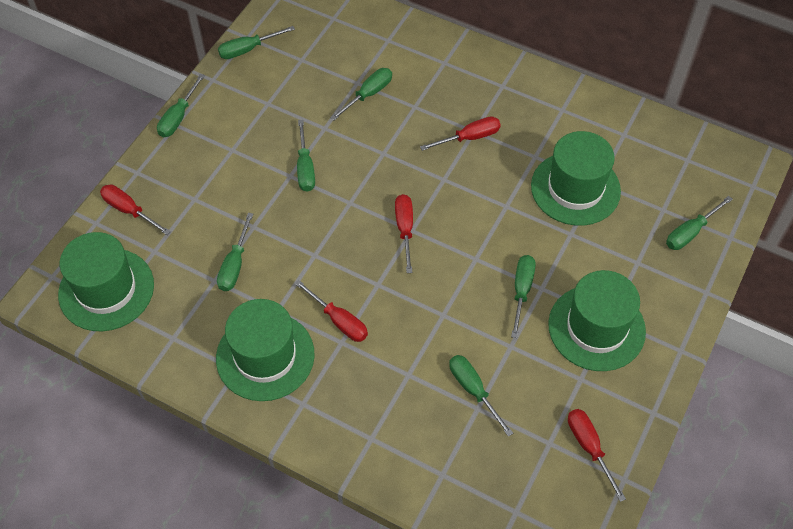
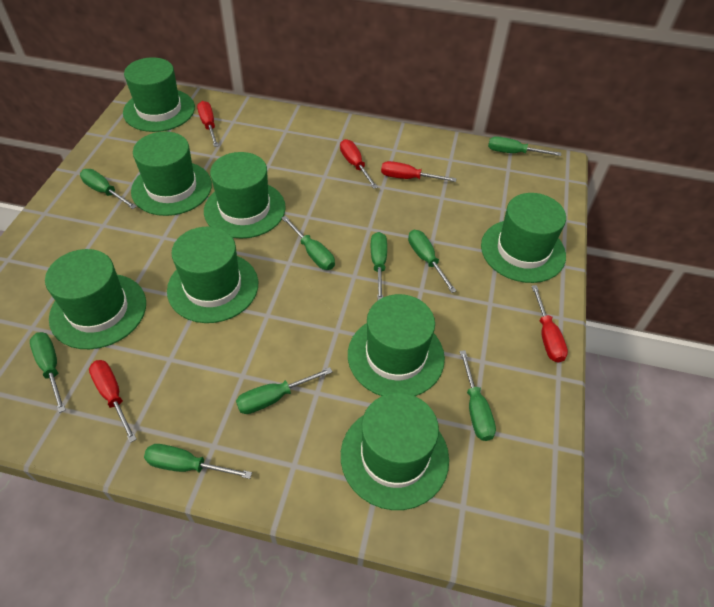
green hat: [58,232,154,331] [216,299,315,401] [531,131,621,226] [548,270,646,371] = 4 -> [45,249,146,349] [123,57,195,132] [131,132,212,216] [167,227,258,323] [204,152,286,239] [341,393,449,510] [348,294,445,396] [481,193,566,283] = 8
green screwdriver: [157,74,205,137] [217,213,253,291] [218,26,295,59] [297,120,315,192] [330,68,392,120] [449,355,513,437] [511,255,536,338] [666,196,733,250] = 8 -> [30,332,66,413] [80,169,137,209] [144,444,252,479] [236,367,333,414] [282,216,335,270] [371,232,387,300] [408,230,456,293] [459,350,496,441] [488,136,561,156] = 9

